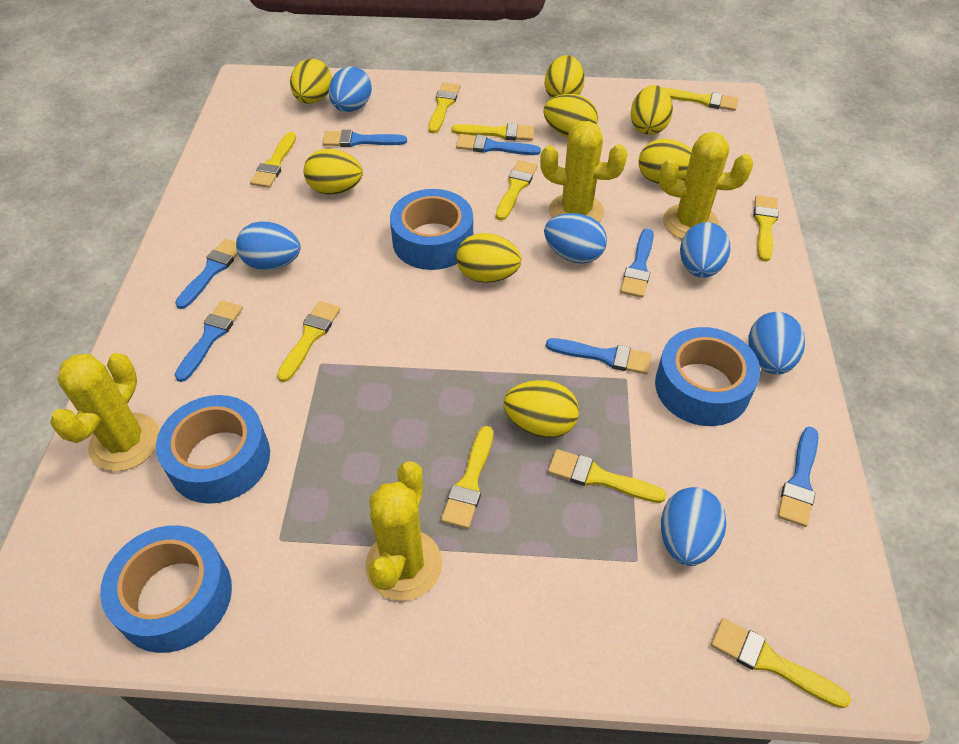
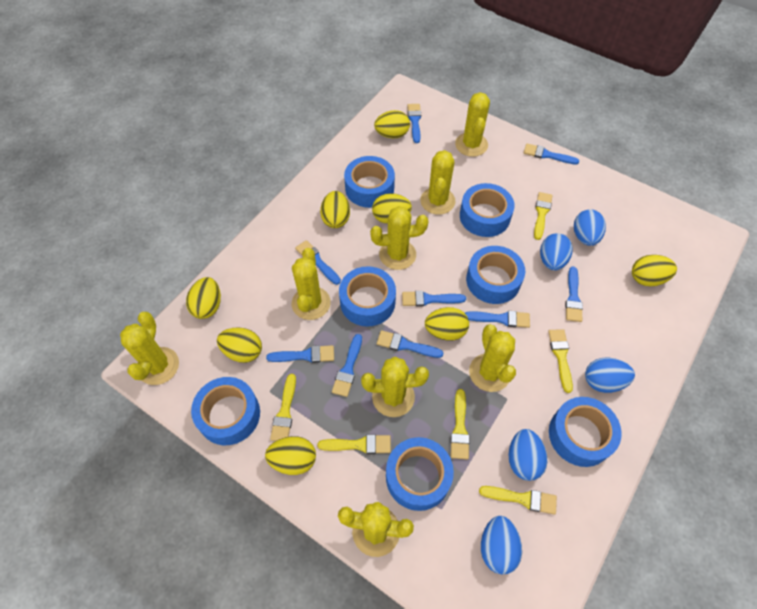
blue brush: [175,239,238,309] [175,300,243,382] [323,130,407,147] [456,134,541,155] [546,338,652,375] [620,229,654,298] [778,427,818,527] = 7 -> [266,345,334,363] [295,240,341,285] [332,334,362,397] [377,330,443,358] [402,291,466,306] [407,104,421,143] [465,311,530,328] [524,143,579,165] [565,266,583,322] = 9
blue egg: [236,222,301,270] [329,66,372,112] [544,213,607,264] [661,487,726,566] [680,222,730,278] [748,312,805,375] = 6 -> [481,516,522,575] [508,429,547,481] [540,233,573,271] [574,210,606,246] [585,357,635,393] = 5
blue tape: [100,525,232,653] [156,395,270,504] [390,189,473,270] [655,327,760,426] = 4 -> [191,377,260,445] [339,266,396,326] [344,156,395,208] [386,437,454,511] [460,183,515,237] [466,246,525,304] [549,397,622,467] = 7
yellow brush: [250,132,296,188] [277,301,340,382] [428,82,460,133] [441,426,493,529] [452,123,534,141] [496,160,537,220] [548,449,666,503] [664,88,738,111] [711,618,851,708] [754,195,779,262] = 10 -> [270,374,296,441] [318,435,391,454] [451,389,470,460] [479,486,557,514] [534,192,552,240] [548,329,573,393] = 6
yellow cactus: [50,353,159,472] [365,461,442,601] [540,121,628,222] [659,132,753,239] = 4 -> [120,312,179,385] [292,248,331,320] [338,502,414,557] [361,357,429,417] [370,206,428,270] [420,150,455,215] [455,92,490,157] [469,324,516,392] = 8

